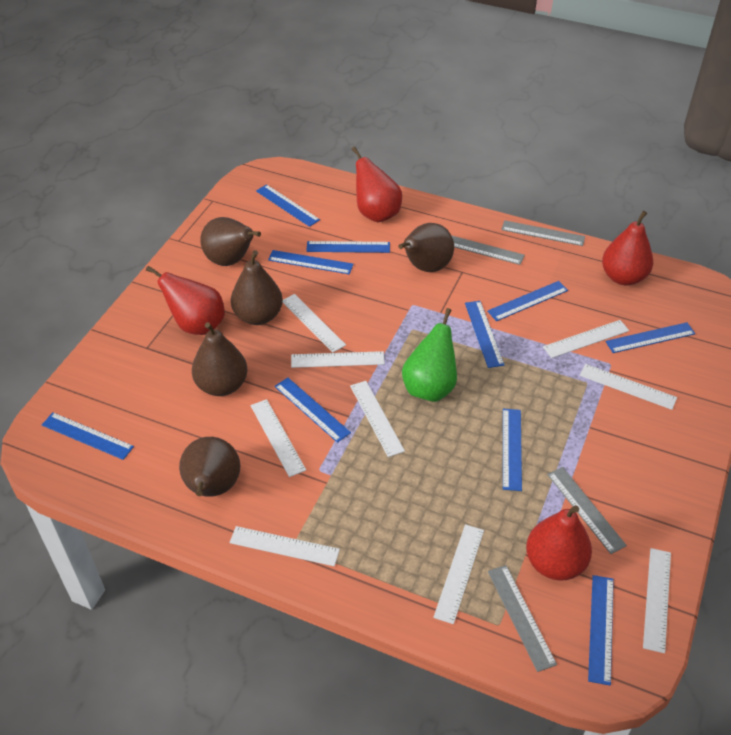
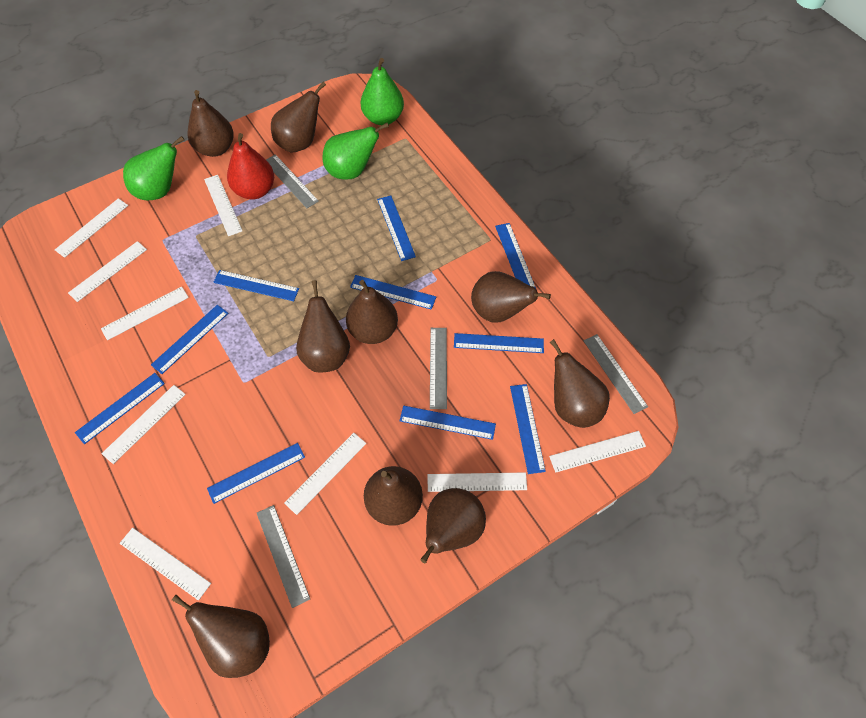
brown pear: [179,437,240,497] [192,322,247,396] [200,217,261,266] [231,250,283,325] [398,223,454,272] = 5 -> [172,595,270,678] [188,90,234,157] [271,82,326,152] [296,280,350,372] [346,280,398,344] [364,466,423,526] [420,488,486,563] [471,271,551,323] [549,339,610,428] = 9
green pear: [402,308,457,402] = 1 -> [123,136,184,200] [322,123,389,180] [360,58,404,125] = 3
red pear: [146,266,225,335] [352,147,402,222] [526,505,592,580] [602,211,653,285] = 4 -> [227,133,274,199] = 1

